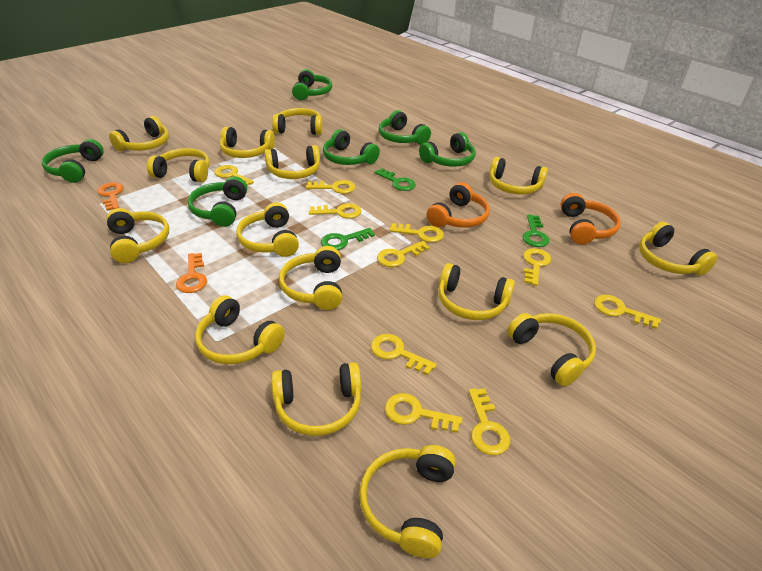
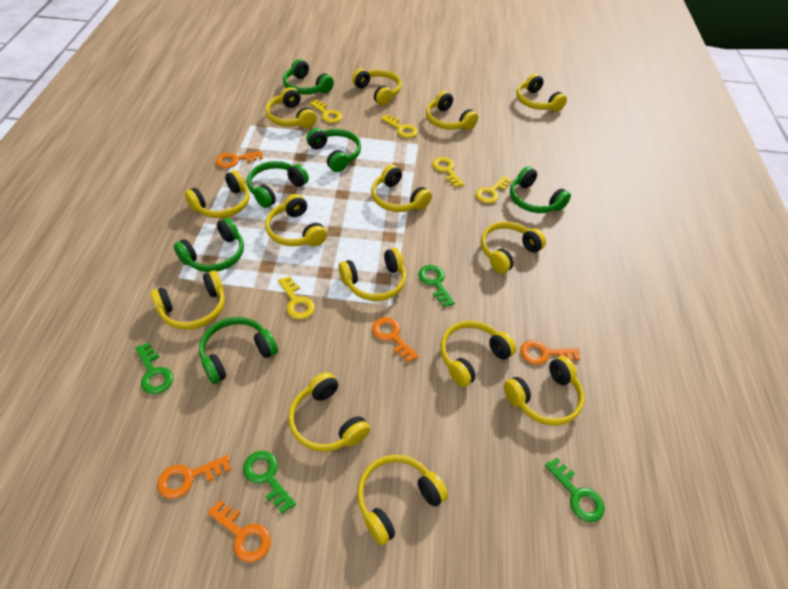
green key: [321,228,375,250] [375,168,416,191] [522,214,550,247] = 3 -> [135,342,173,394] [243,451,296,514] [418,265,455,307] [545,457,605,522] = 4
orange headphones: [427,182,490,228] [561,193,621,245] = 2 -> none = 0
orange key: [97,182,124,211] [176,253,207,293] = 2 -> [157,455,231,499] [207,500,271,563] [215,151,263,168] [372,317,419,363] [520,340,580,365] = 5
yellow headphones: [107,208,169,263] [109,116,169,151] [147,148,210,182] [195,295,285,364] [220,127,275,158] [237,202,299,257] [264,145,320,179] [271,362,362,436] [272,108,323,135] [279,246,342,310] [359,445,456,559] [438,263,515,320] [489,157,548,195] [507,313,596,386] [639,222,718,276] = 15 -> [151,270,225,330] [185,170,250,218] [265,194,327,247] [266,87,317,128] [288,372,370,452] [339,248,406,301] [352,69,401,106] [357,455,448,545] [371,165,432,212] [426,91,478,130] [440,321,516,387] [481,222,546,274] [504,356,584,426] [516,74,567,112] = 14
yellow key: [214,165,254,186] [306,180,355,194] [309,203,362,219] [371,334,437,375] [377,241,430,267] [385,393,462,433] [389,223,444,243] [468,388,510,455] [523,248,551,286] [594,295,661,329] = 10 -> [278,276,315,319] [310,100,342,123] [381,114,418,138] [432,157,464,187] [476,176,512,204] = 5

